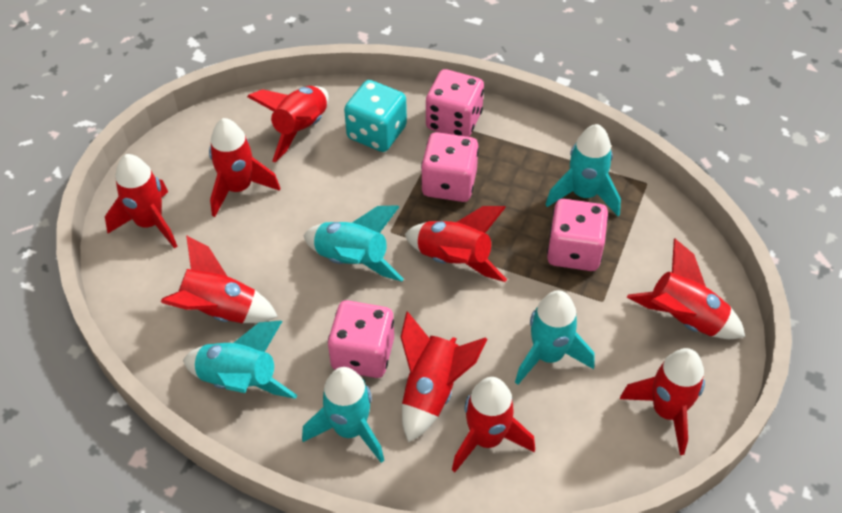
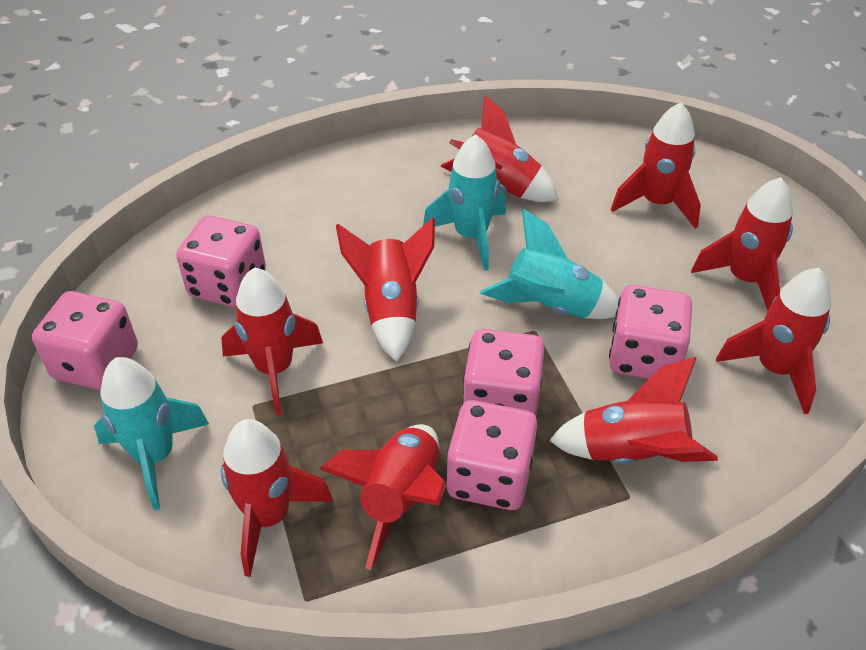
pink dice: [328,300,394,378] [421,132,479,202] [426,69,484,137] [547,199,608,271] = 4 -> [32,291,138,390] [176,216,266,308] [446,400,537,510] [462,329,544,416] [609,285,692,379] = 5
turquoise dice: [344,80,407,152] = 1 -> none = 0
turquoise rocket: [183,321,297,399] [302,367,384,463] [303,206,404,282] [515,290,594,385] [545,124,621,216] = 5 -> [94,357,209,510] [423,134,506,271] [480,209,619,319] = 3

